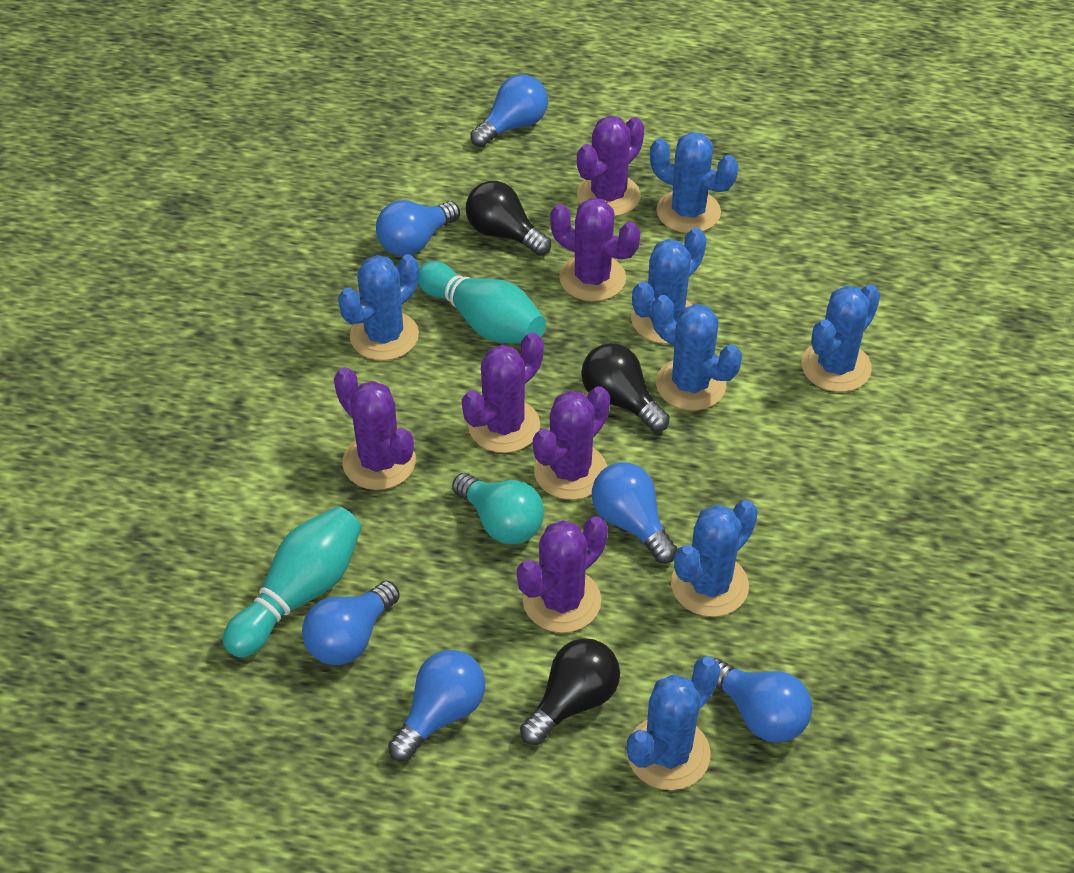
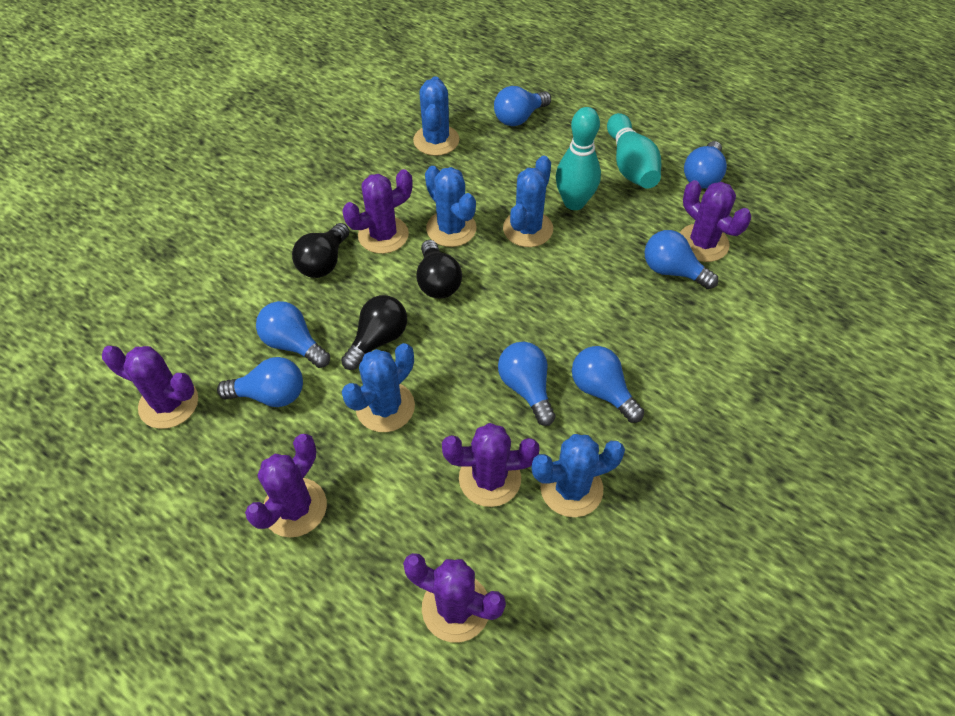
blue cactus: [338,254,419,361] [626,656,721,790] [631,228,707,344] [650,132,738,233] [652,295,742,411] [671,500,758,617] [801,284,880,392] = 7 -> [342,343,415,432] [413,76,459,156] [425,166,477,247] [503,156,553,247] [532,434,625,517] = 5
blue light bulb: [302,581,400,665] [376,200,460,256] [388,650,485,761] [470,74,548,147] [592,463,677,563] [715,658,812,743] = 6 -> [217,357,303,407] [256,301,330,368] [494,86,551,126] [498,342,556,426] [572,346,644,423] [645,230,718,289] [684,141,727,188] = 7
turquoise light bulb: [452,473,544,545] = 1 -> none = 0

